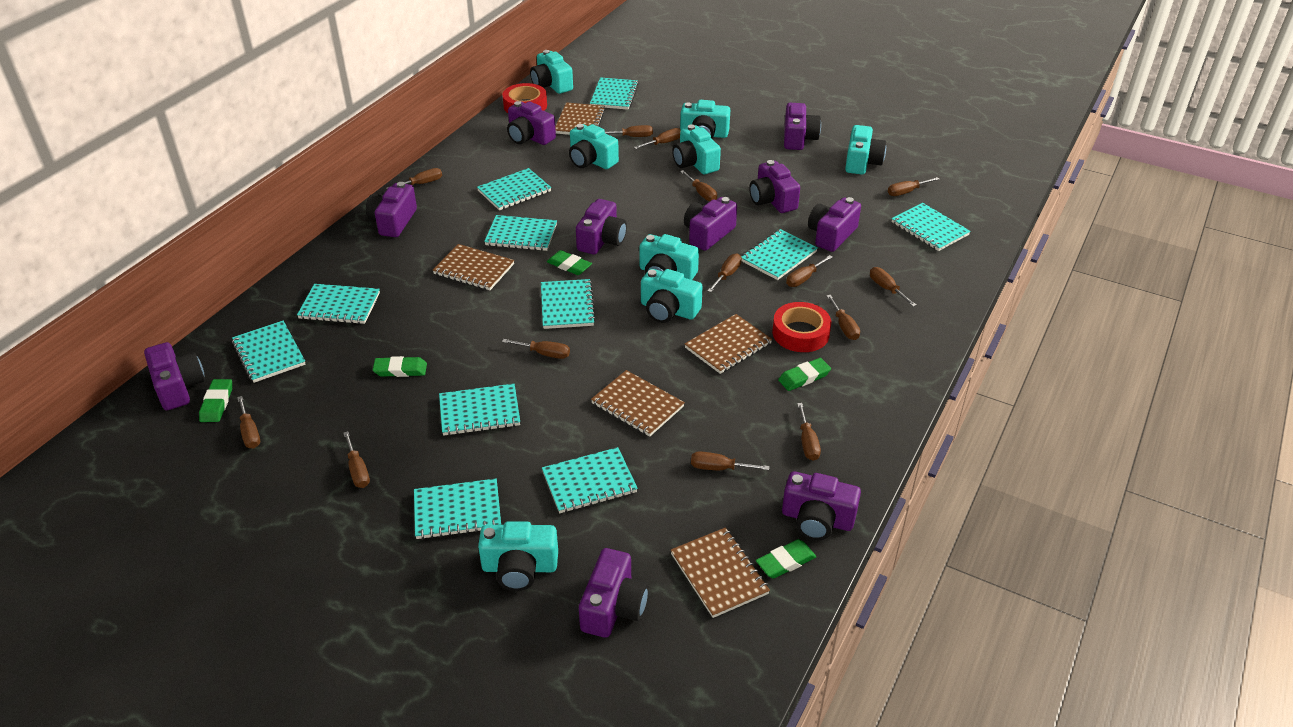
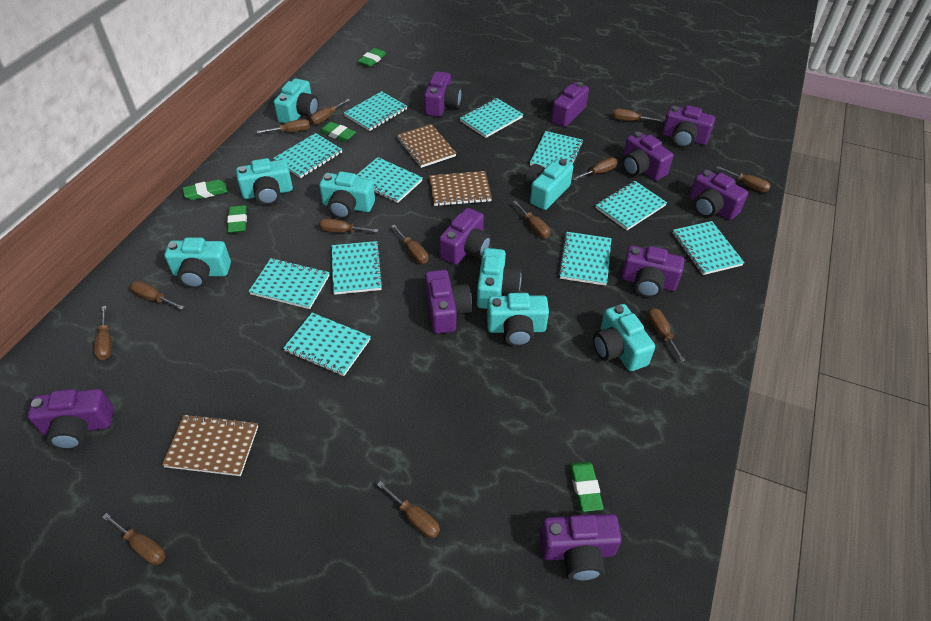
brown notebook: [433,244,514,290] [555,102,606,135] [591,370,685,437] [670,527,770,618] [685,314,772,374] = 5 -> [162,414,258,476] [397,124,457,168] [429,171,492,206] = 3
brown screwdriver: [237,396,260,449] [343,431,370,488] [386,168,442,189] [502,339,570,359] [605,125,653,137] [634,128,681,149] [680,170,717,201] [691,451,769,470] [708,254,742,292] [786,255,833,287] [797,403,821,461] [826,295,860,340] [870,267,916,307] [888,177,940,196] = 14 -> [94,306,112,360] [102,513,166,565] [130,281,184,310] [257,119,310,133] [309,99,350,124] [319,218,378,233] [377,481,440,538] [391,225,428,264] [512,200,550,238] [572,157,618,180] [612,109,663,122] [647,308,686,362] [717,166,771,192] = 13
red tape: [503,83,547,113] [772,302,831,352] = 2 -> none = 0

